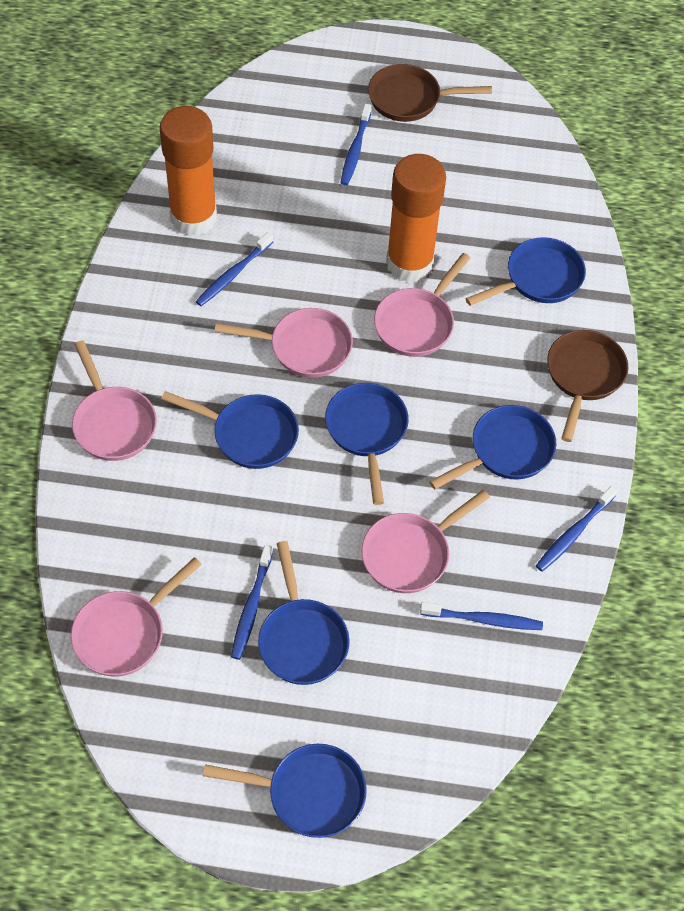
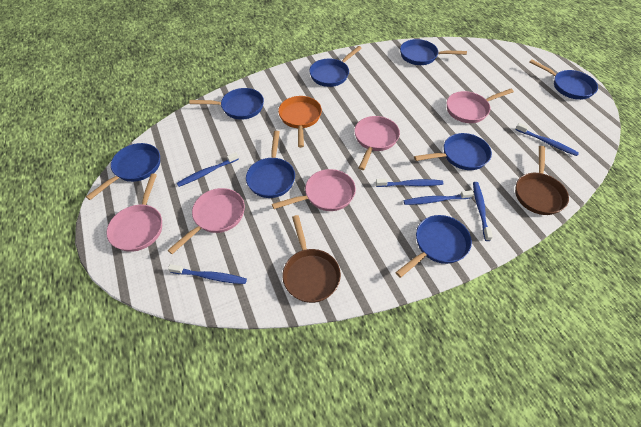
blue pan: [161,391,299,469] [203,744,367,838] [258,541,350,685] [325,383,409,505] [429,405,556,489] [465,237,586,306] = 6 -> [86,143,160,200] [189,88,264,120] [246,131,295,198] [309,46,362,87] [395,215,472,278] [400,39,467,65] [414,133,492,170] [529,59,598,100] = 8
blue toothbrush: [195,232,273,306] [231,545,273,660] [341,104,371,185] [420,602,543,630] [536,486,617,572] = 5 -> [168,264,247,284] [177,152,239,187] [376,179,443,187] [404,190,474,205] [473,182,493,241] [515,123,579,156] = 6
orange glue stick: [159,106,217,236] [386,154,446,283] = 2 -> none = 0
orange pan: none = 0 -> [278,96,322,148] = 1

